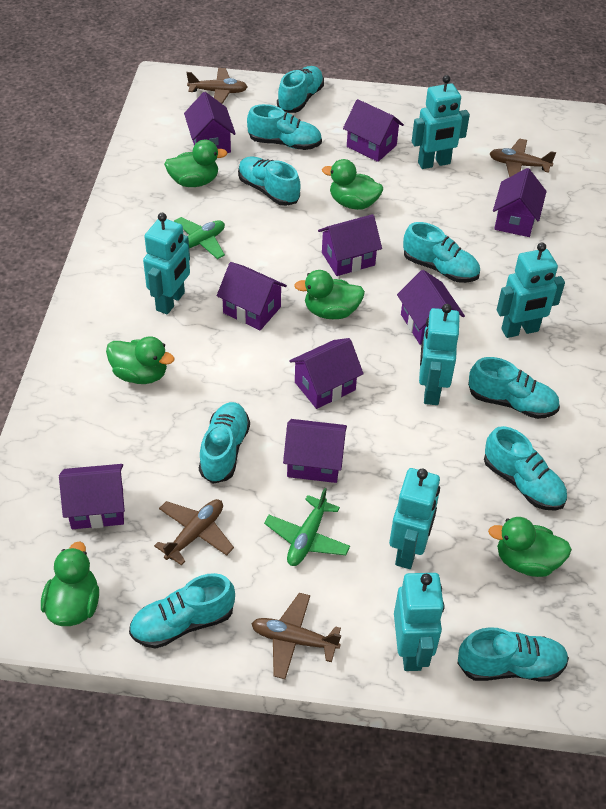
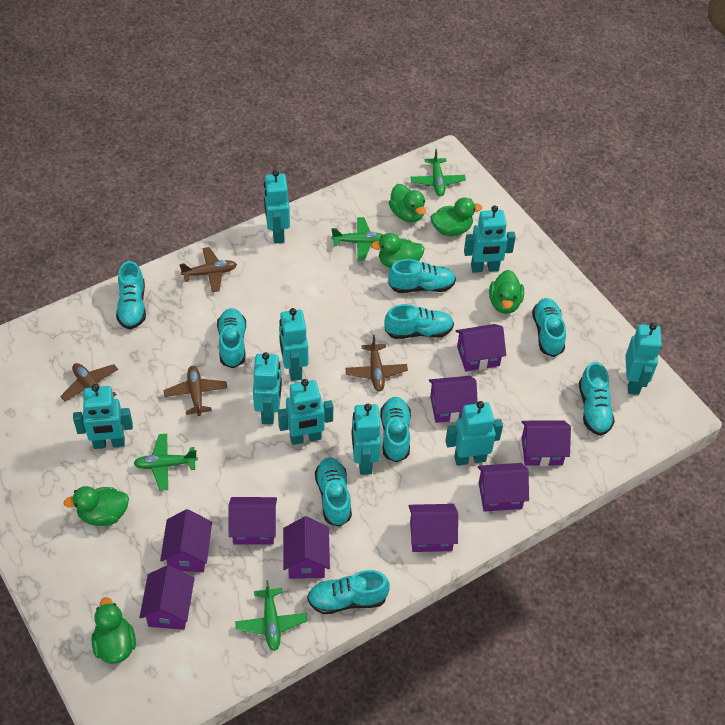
green plane: [174,217,225,259] [264,488,350,566] = 2 -> [133,434,198,491] [235,580,307,651] [331,217,384,261] [411,149,466,196] = 4
turquoise robot: [143,213,190,315] [389,468,440,569] [394,573,444,671] [412,75,470,169] [419,304,460,405] [497,243,565,338] = 6 -> [73,384,133,449] [253,352,282,425] [264,170,290,244] [278,379,333,445] [279,308,308,381] [351,404,381,475] [445,401,503,466] [464,205,516,273] [625,323,662,395] = 9

